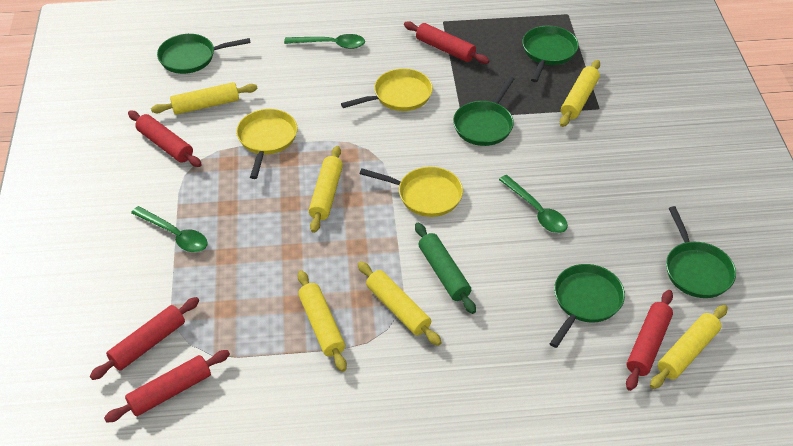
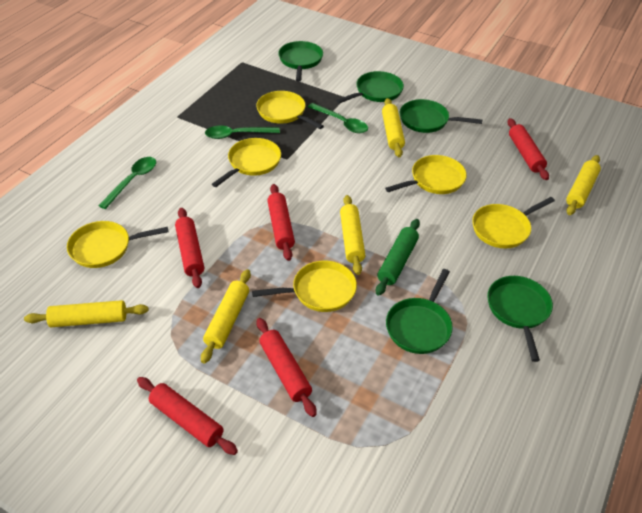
yellow pan: [236,109,297,179] [341,68,433,111] [360,167,463,217] = 3 -> [67,221,168,268] [212,138,281,187] [252,260,357,312] [256,91,324,129] [385,155,467,194] [472,197,555,249] = 6
yellow rolling pin: [151,82,258,115] [297,270,347,372] [309,146,343,233] [358,261,442,346] [560,60,600,127] [650,305,728,389] = 6 -> [24,300,149,327] [201,269,251,364] [340,195,365,275] [382,98,405,157] [566,155,601,215] = 5

